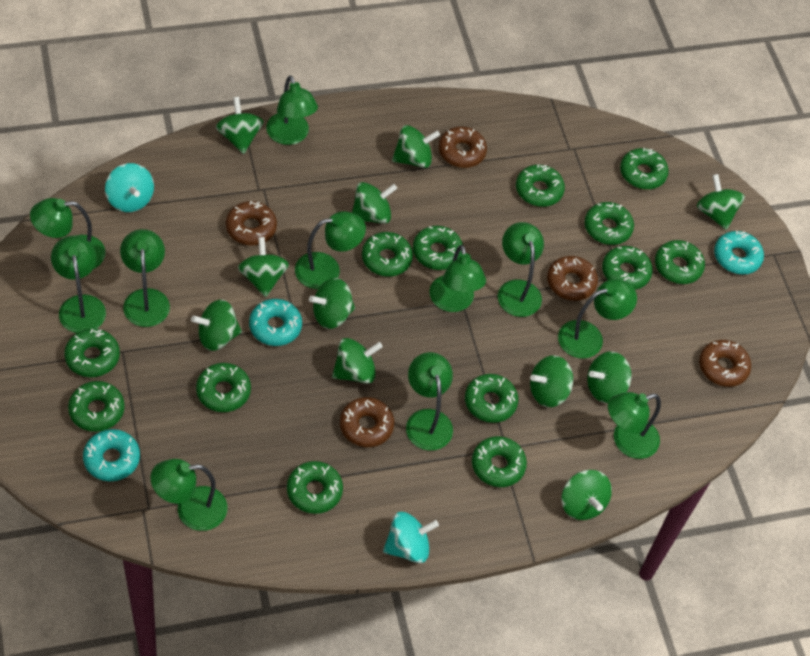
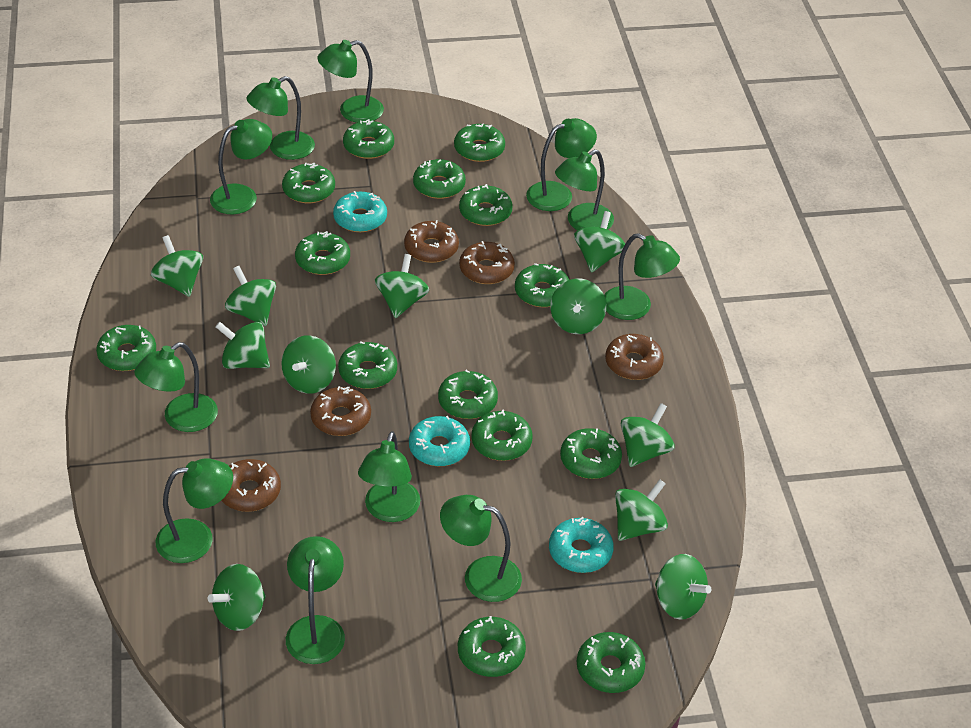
green donut: [65,328,120,377] [68,381,125,432] [196,363,251,412] [287,461,343,514] [362,232,413,277] [413,226,463,270] [465,374,518,423] [472,436,527,487] [516,164,565,207] [584,202,634,245] [602,246,653,290] [620,148,669,189] [655,240,705,284] = 13 -> [96,325,156,371] [282,163,335,203] [295,231,350,275] [338,341,397,389] [343,119,394,159] [413,159,466,199] [438,370,498,419] [454,123,505,162] [458,616,526,677] [459,184,512,226] [471,410,533,461] [515,263,569,307] [560,428,622,479] [577,632,645,693] = 14
turquoise spinning top: [105,163,154,212] [383,512,439,563] = 2 -> none = 0

